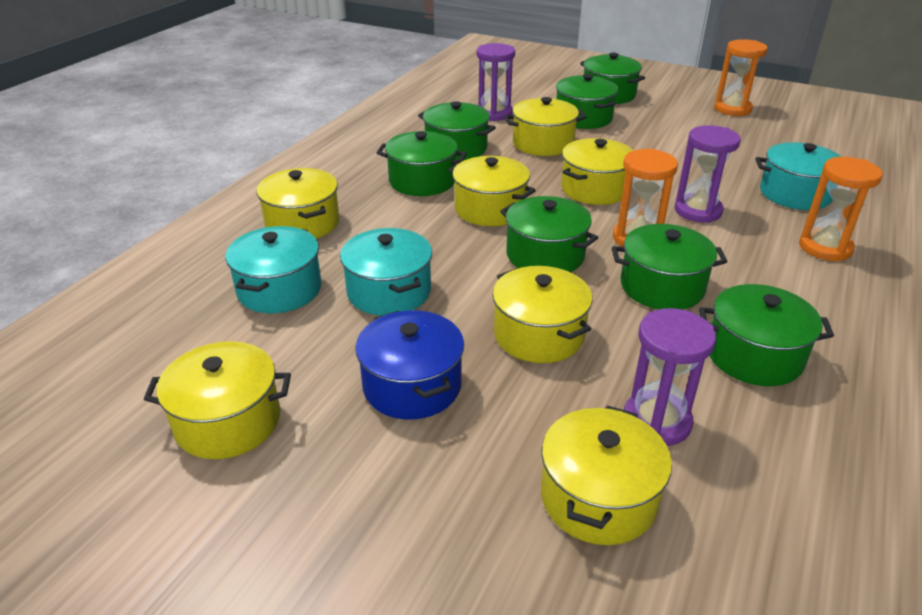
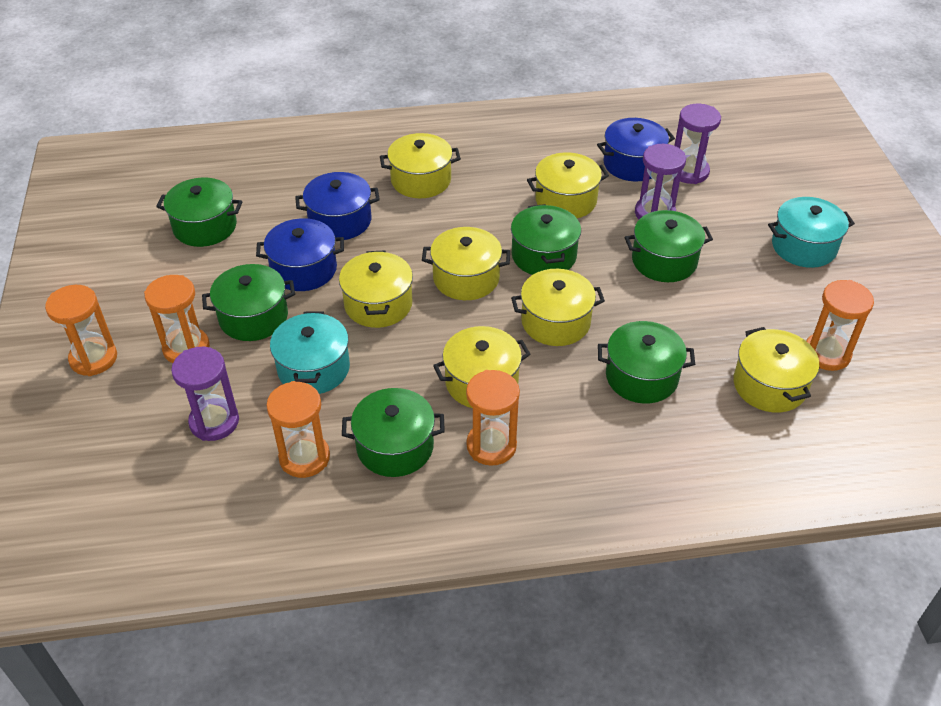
blue pot: [355,310,464,420] = 1 -> [256,218,344,291] [295,172,380,240] [597,118,675,181] = 3
green pot: [376,131,467,196] [418,101,496,161] [500,196,598,272] [556,74,618,129] [580,53,645,104] [612,224,728,310] [699,284,834,386] = 7 -> [156,178,243,247] [202,264,295,341] [342,388,445,477] [511,204,581,275] [598,321,695,404] [625,210,713,282] = 6
orange hourglass: [613,148,678,247] [714,39,767,116] [799,157,883,262] = 3 -> [45,285,117,376] [144,275,210,363] [266,381,330,478] [466,370,520,466] [806,280,874,371] = 5
turquoise pot: [226,226,322,313] [340,228,432,316] [755,142,842,210] = 3 -> [270,311,350,394] [768,197,855,268] = 2

